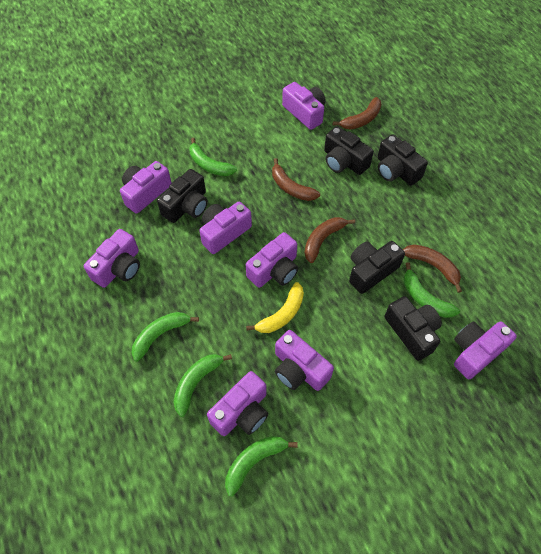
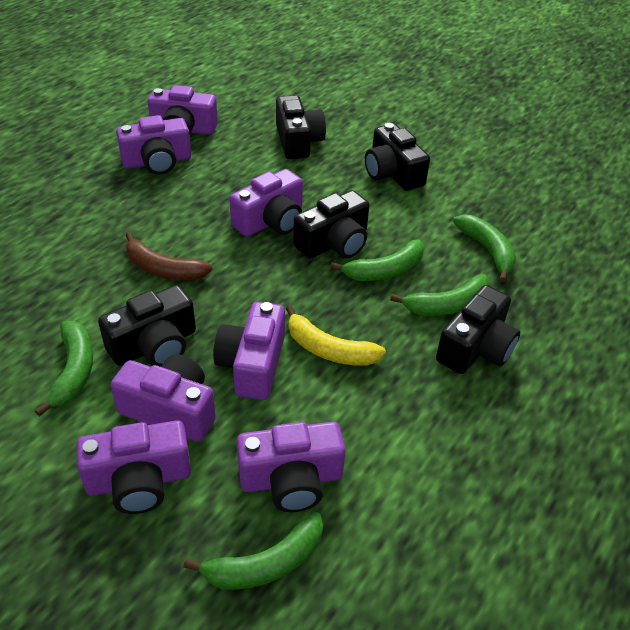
brown banana: [272,158,320,201] [304,217,355,263] [333,97,381,130] [403,244,462,293] = 4 -> [126,232,212,281] = 1
purple camera: [84,229,140,288] [120,161,172,214] [199,201,252,254] [207,371,268,436] [246,232,298,288] [275,330,334,391] [282,82,326,130] [454,321,517,379] = 8 -> [77,420,191,514] [111,354,216,442] [116,115,191,175] [148,85,218,135] [213,302,285,400] [230,169,303,237] [237,422,346,512] = 7

